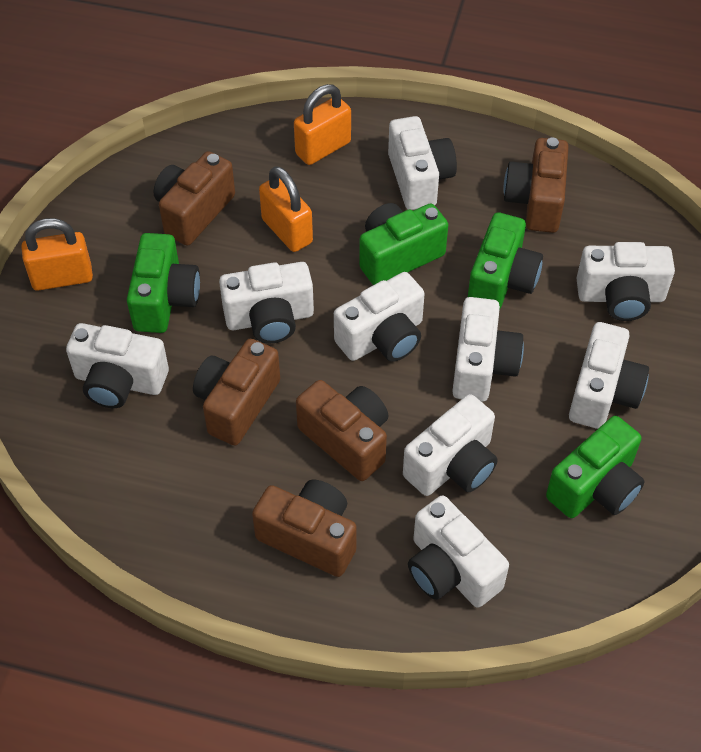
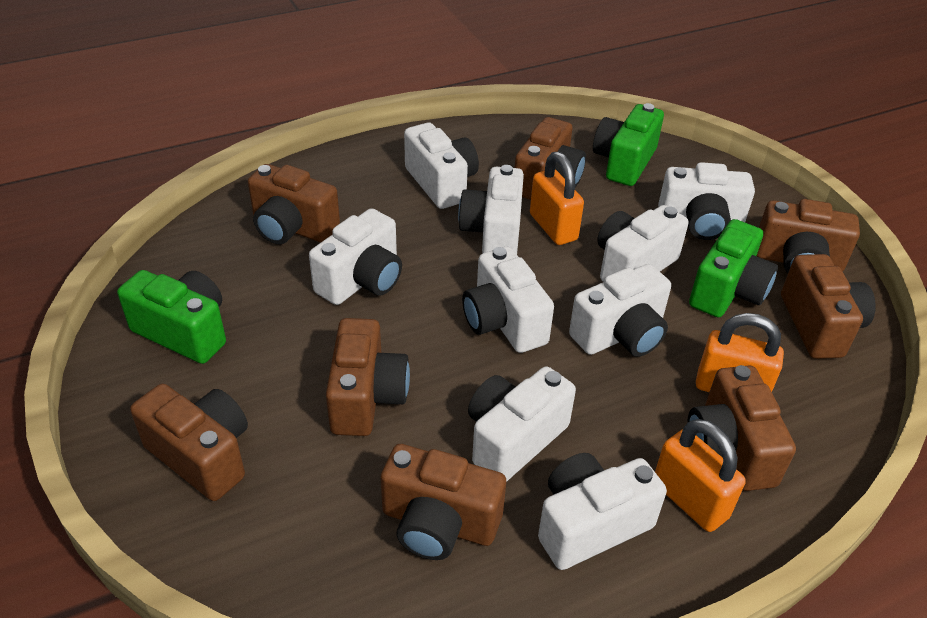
brown camera: [154,151,235,246] [193,339,280,445] [252,480,357,577] [296,380,388,481] [503,137,569,233] = 5 -> [130,384,248,501] [248,164,340,244] [326,318,410,436] [380,444,506,560] [515,117,586,200] [687,365,796,491] [757,199,860,273] [781,254,876,359] = 8
green camera: [127,233,200,333] [359,203,448,285] [468,212,543,309] [546,416,645,518] = 4 -> [117,270,226,364] [593,103,664,186] [689,219,778,317] = 3

